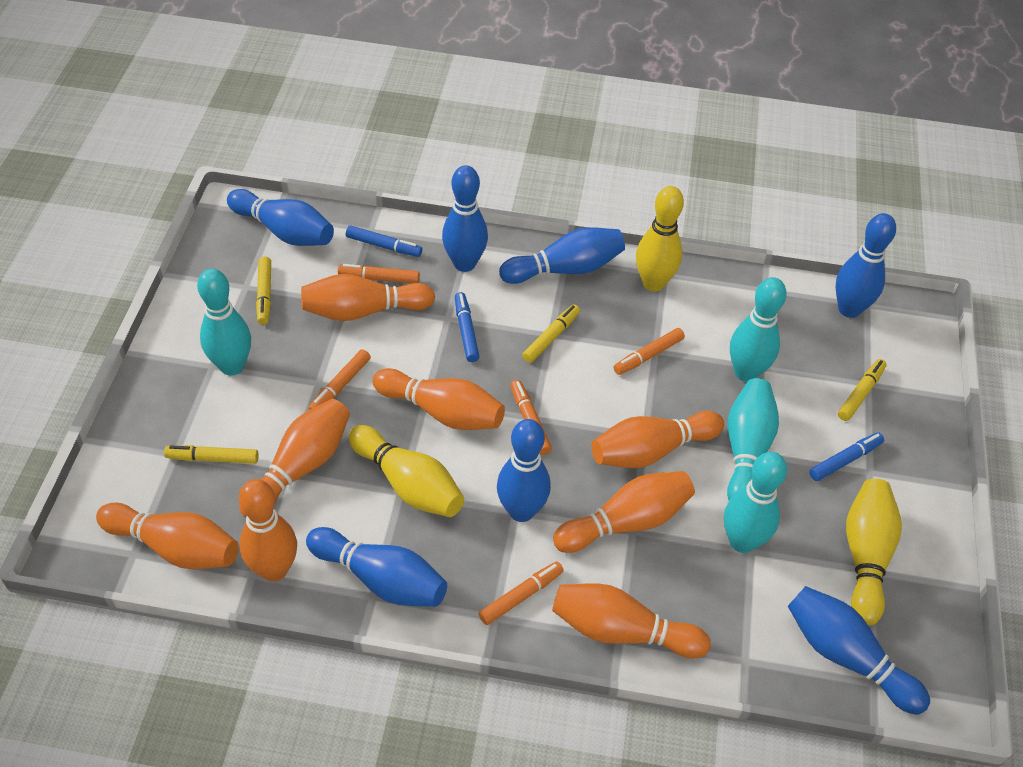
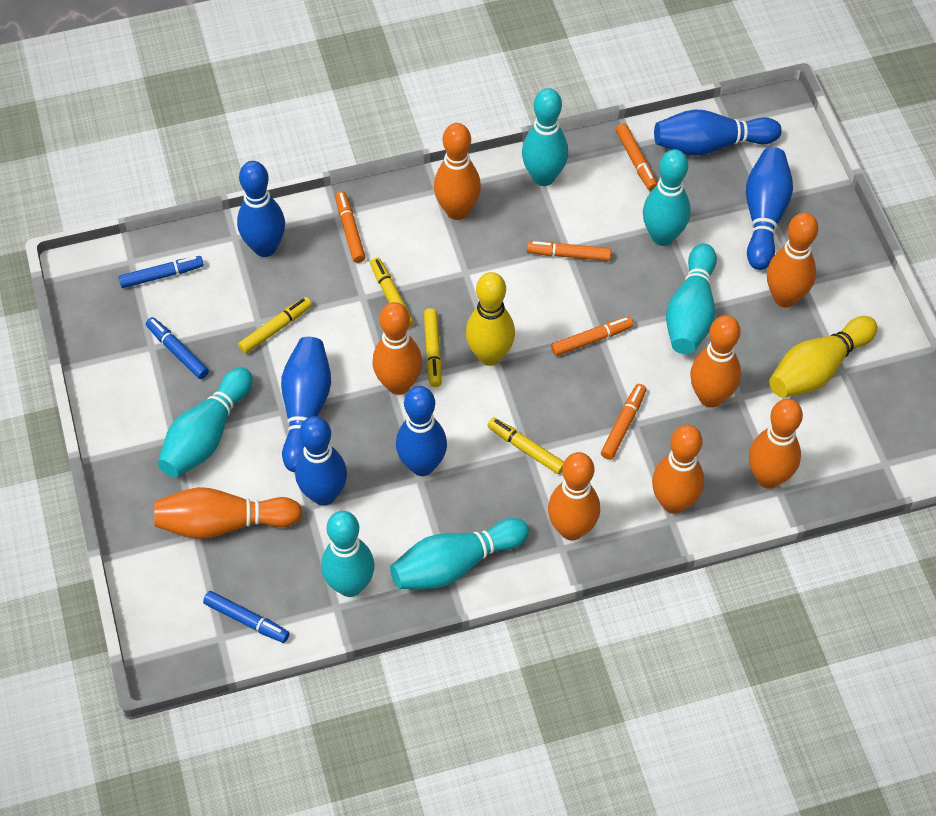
blue bowling pin: [227,189,334,246] [306,527,447,607] [442,165,488,272] [497,419,551,522] [499,227,625,284] [788,586,930,715] [836,213,896,318] = 7 -> [237,161,285,257] [281,337,331,472] [295,416,347,506] [396,386,447,476] [654,109,782,156] [746,147,793,270] = 6
turquoise bowling pin: [197,268,251,376] [724,452,787,553] [727,378,779,500] [730,277,786,382] = 4 -> [158,367,253,478] [321,511,375,597] [390,518,529,589] [522,88,568,186] [643,149,691,246] [666,244,717,354] = 6
yellow bowling pin: [348,425,464,517] [636,186,684,292] [846,479,902,626] = 3 -> [466,272,515,366] [769,316,878,398] = 2

